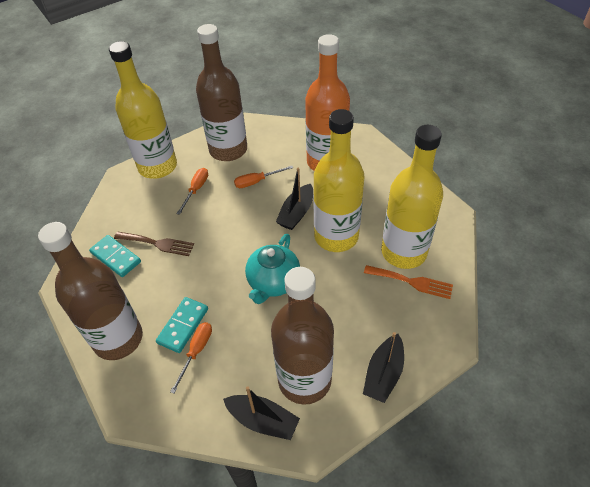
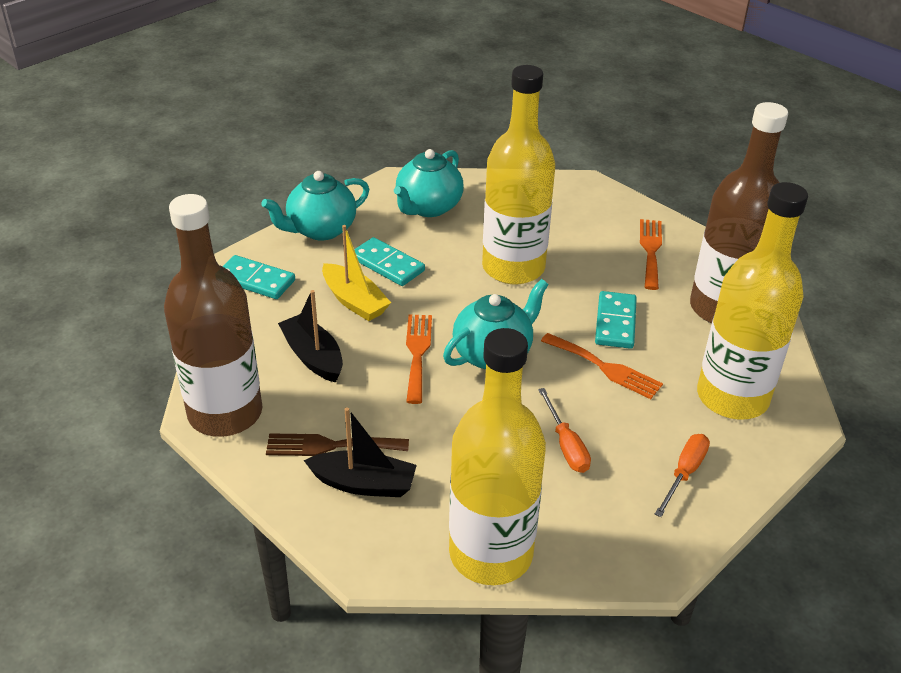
black boat: [223,387,300,440] [276,168,313,230] [363,332,404,403] = 3 -> [278,290,343,382] [304,408,417,497] = 2
brown bottle: [38,222,143,360] [196,24,247,161] [271,267,334,405] = 3 -> [164,194,263,437] [690,102,788,324] = 2
orange bottle: [305,34,350,171] = 1 -> none = 0
orange fork: [364,265,453,299] = 1 -> [406,315,432,404] [541,333,663,399] [640,219,662,290] = 3
orange screwdriver: [170,322,212,394] [176,168,208,215] [234,166,293,188] = 3 -> [538,388,591,473] [655,434,710,517] = 2
turquoise domino: [89,235,141,277] [156,297,208,353] = 2 -> [222,255,295,299] [354,237,425,286] [595,291,637,349] = 3
turquoise teapot: [245,234,300,304] = 1 -> [261,171,369,240] [394,149,464,217] [443,279,549,370] = 3
yellow boat: none = 0 -> [322,225,391,321] = 1

